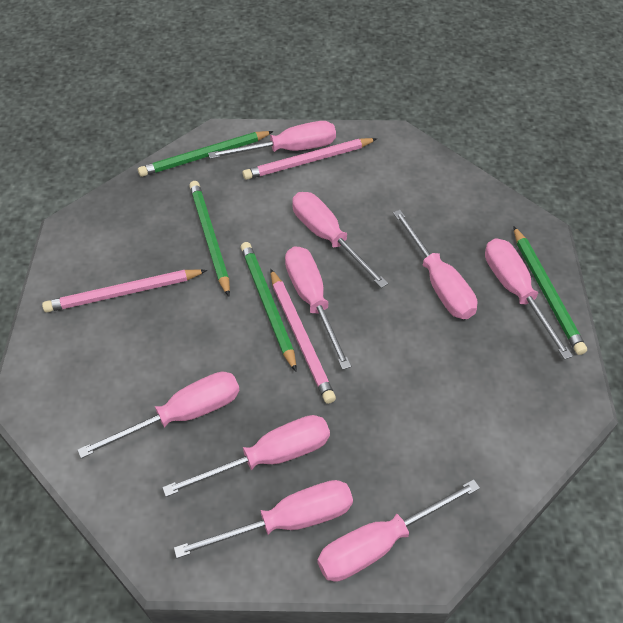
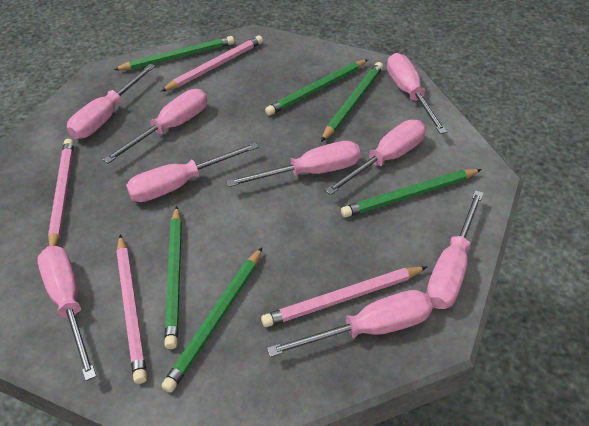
green pencil: [138,131,274,177] [189,181,230,297] [241,242,297,372] [513,226,587,355] = 4 -> [113,36,234,70] [161,247,262,393] [164,206,182,349] [265,59,368,116] [321,62,383,142] [341,169,482,217] = 6
pink pencil: [42,269,207,312] [243,138,377,180] [270,269,336,404] = 3 -> [48,139,74,246] [117,235,147,384] [161,35,263,92] [261,266,427,327] = 4

